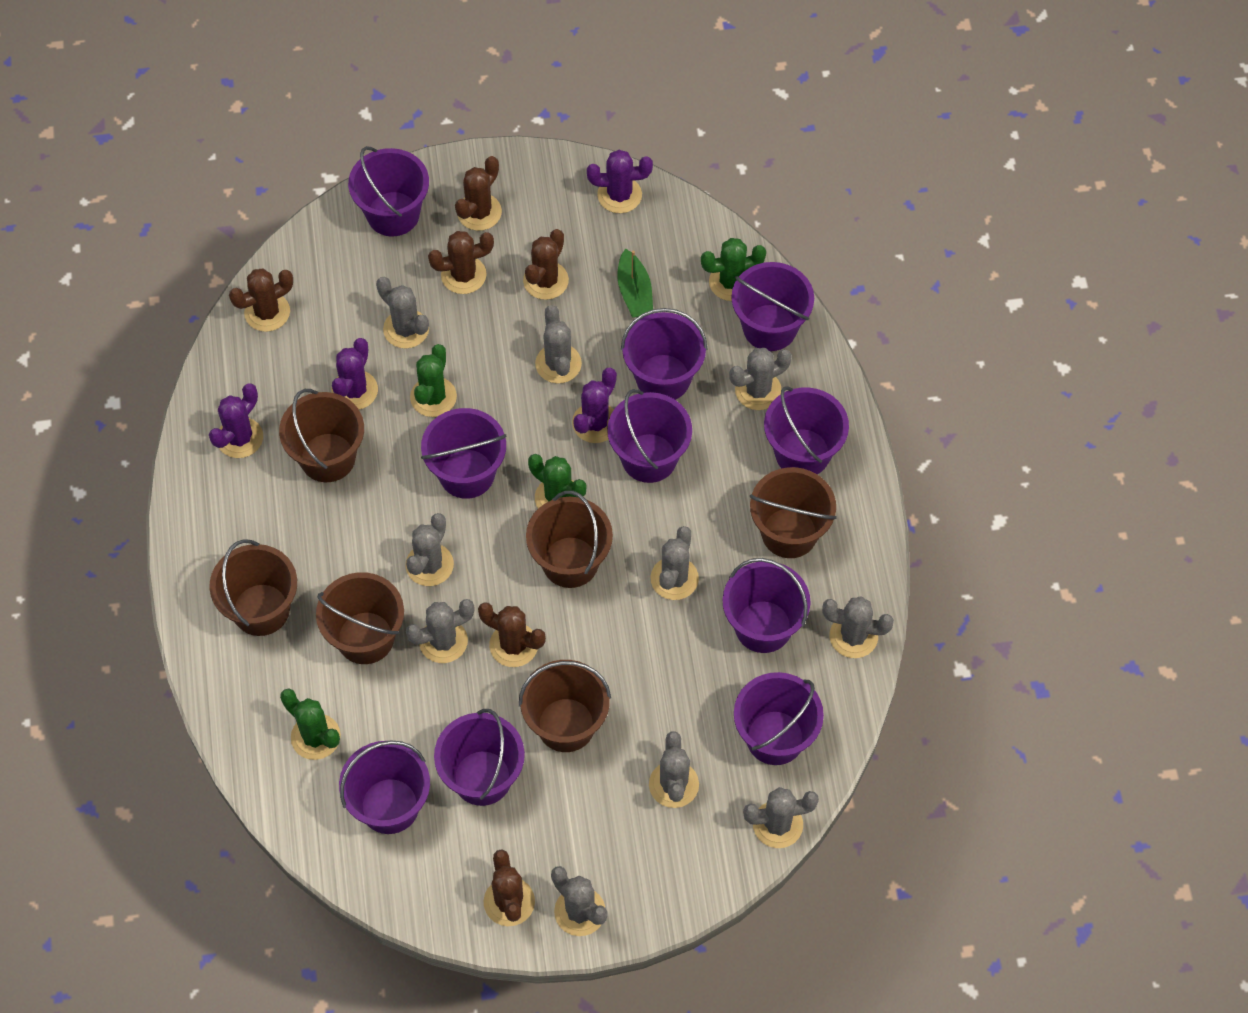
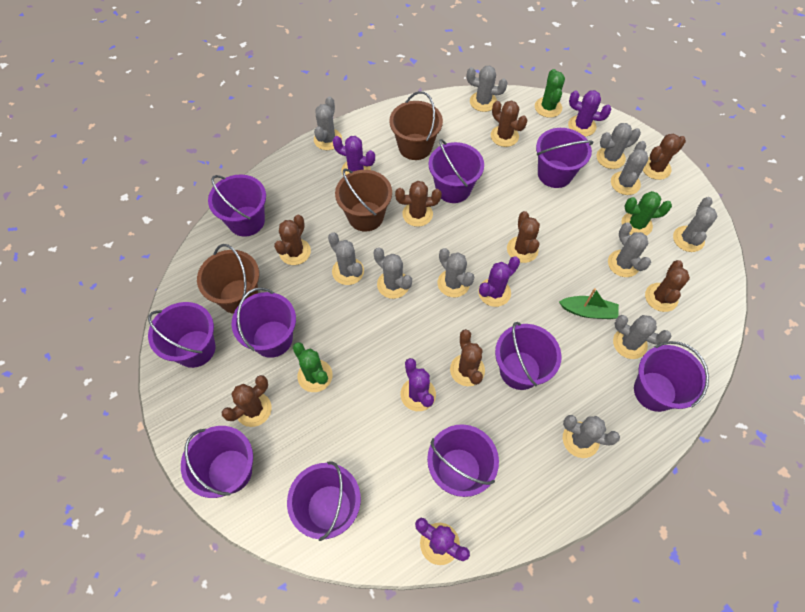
brown bucket: [210,539,297,636] [279,389,364,482] [316,572,404,664] [519,660,611,752] [526,491,613,588] [750,467,837,558] = 6 -> [197,244,259,314] [335,168,392,232] [389,91,443,160] = 3
brown cactus: [229,269,293,332] [428,231,494,294] [455,156,502,231] [478,602,546,667] [484,849,535,926] [523,229,569,300] = 6 -> [222,375,272,427] [274,215,311,265] [395,181,442,227] [450,329,485,386] [491,100,527,147] [507,211,540,263] [643,133,686,180] [645,260,690,312] = 8
green cactus: [280,689,341,760] [410,344,457,417] [528,454,586,508] [701,238,766,301] = 4 -> [293,342,333,392] [535,69,565,118] [621,191,672,236] = 3
grey cactus: [376,277,429,349] [406,513,454,586] [406,599,475,663] [535,305,582,383] [551,866,608,936] [649,731,699,808] [650,526,699,600] [729,348,792,410] [743,787,819,848] [822,596,894,658] = 10 -> [314,97,342,150] [328,232,364,285] [374,247,412,299] [438,248,474,297] [467,65,508,112] [563,415,620,458] [597,123,641,169] [608,222,651,277] [611,141,649,195] [613,315,671,359] [673,197,717,252] = 11
purple cactus: [209,384,263,458] [331,338,378,410] [572,368,617,443] [587,150,653,213] = 4 -> [332,136,375,175] [401,358,436,411] [415,518,470,565] [478,256,520,307] [568,90,611,137] = 5

